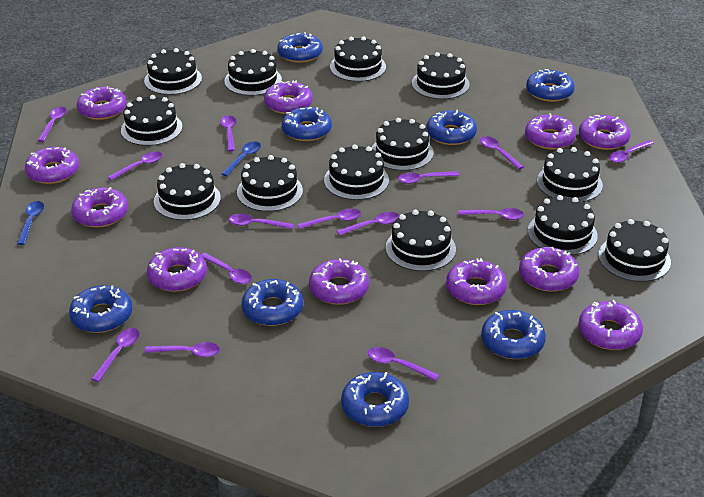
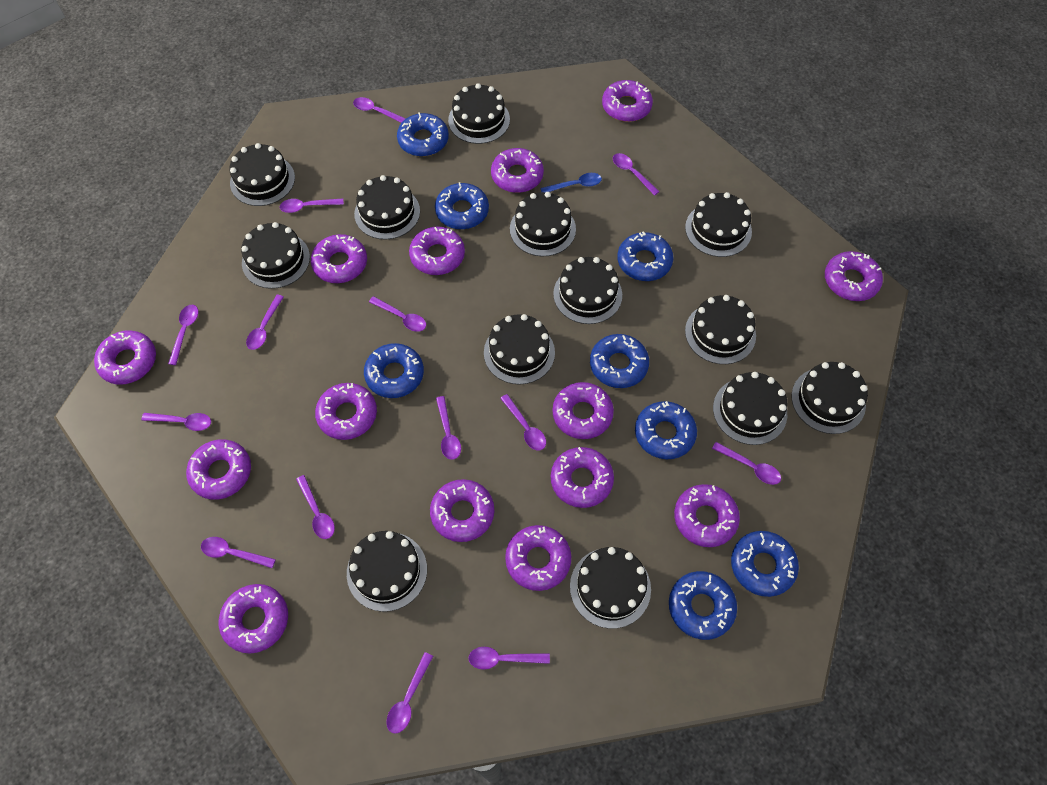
blue spoon: [17,201,44,245] [221,141,261,176] = 2 -> [541,173,602,192] = 1
purple donut: [25,147,79,184] [71,187,128,228] [77,86,127,120] [147,247,207,292] [264,80,313,114] [309,258,369,305] [446,258,507,305] [519,247,579,292] [525,113,577,150] [578,300,643,350] [579,115,631,150] = 11 -> [94,330,156,385] [186,439,251,500] [219,584,288,654] [311,234,367,283] [315,383,377,440] [409,227,465,275] [430,479,494,542] [491,148,544,193] [505,525,571,591] [551,447,614,508] [552,382,614,439] [602,80,653,122] [674,484,740,547] [825,251,883,301] = 14

